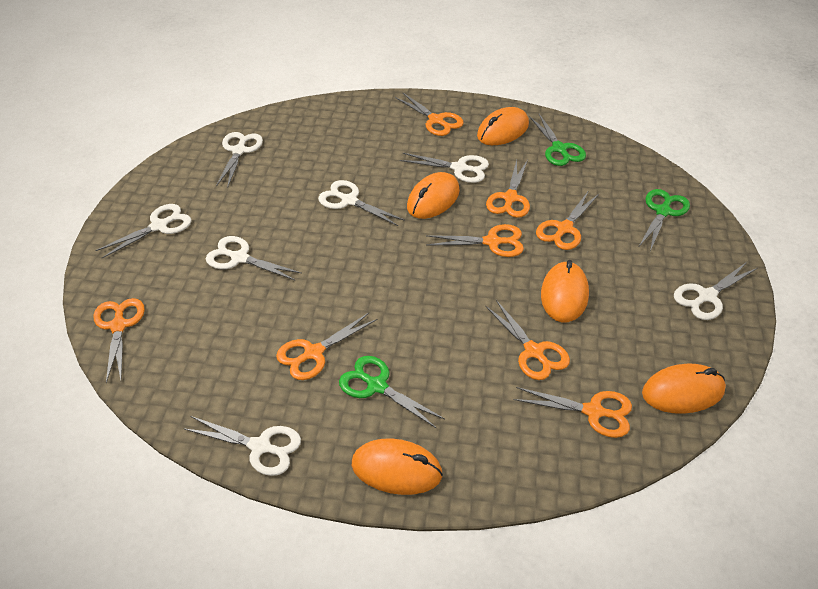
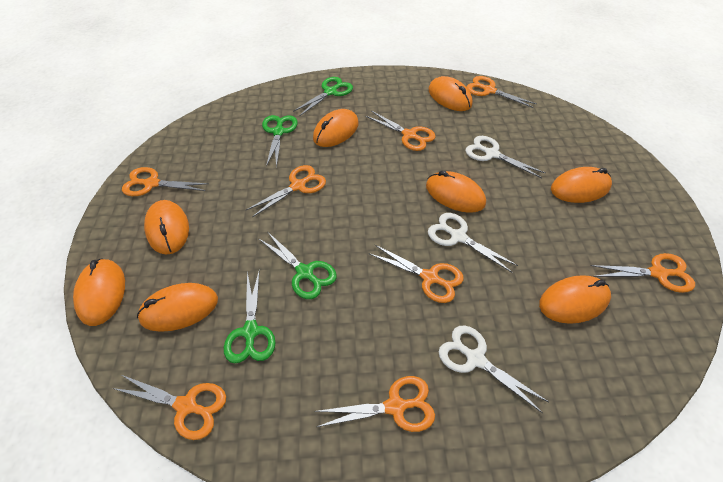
green scissors: [339,356,445,429] [529,114,586,166] [639,189,690,251] = 3 -> [224,271,276,363] [258,231,337,299] [262,115,298,168] [293,77,353,116] = 4
orange mouse: [352,438,443,495] [407,172,460,219] [477,107,529,145] [541,260,589,322] [642,364,726,414] = 5 -> [73,258,125,326] [137,283,218,332] [144,200,189,255] [313,109,359,147] [426,171,486,213] [428,76,473,111] [539,275,611,324] [551,167,612,203] = 8
white scissors: [95,204,192,258] [183,416,301,476] [206,236,302,281] [216,132,263,189] [318,180,405,226] [400,153,489,183] [674,262,758,320] = 7 -> [428,213,518,273] [439,325,549,413] [465,136,545,178] = 3

